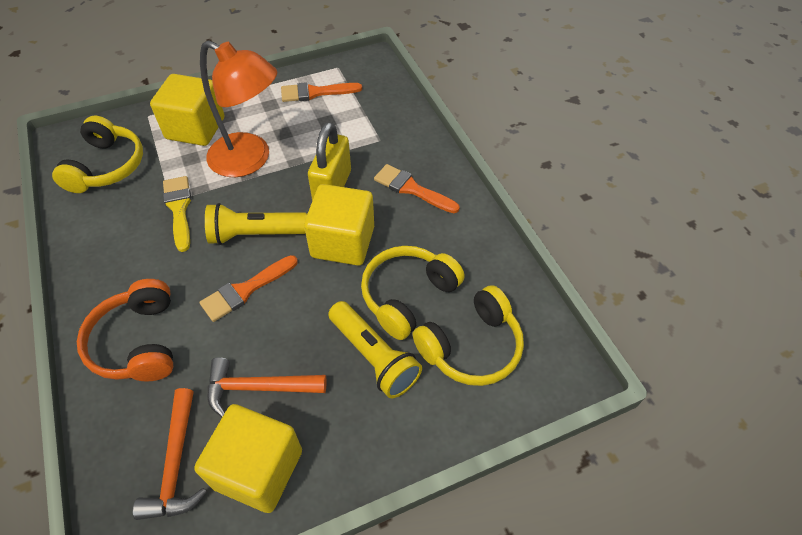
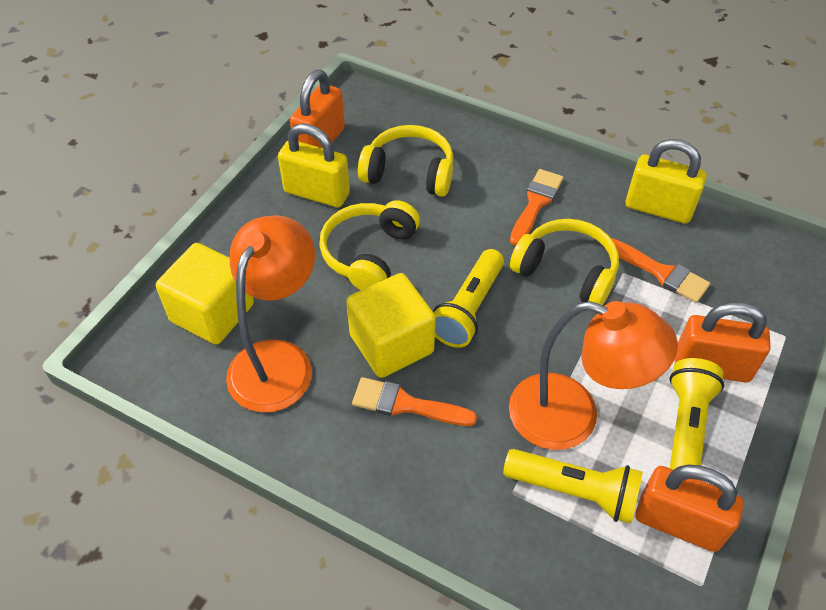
orange hammer: [133,388,207,520] [207,357,326,417] = 2 -> none = 0
orange headphones: [77,279,173,382] = 1 -> none = 0
orange lamp: [200,40,277,177] = 1 -> [226,215,315,412] [509,301,678,450] = 2
orange padlock: none = 0 -> [290,70,345,148] [636,465,744,552] [675,302,771,383] = 3
yellow brush: [163,176,191,252] = 1 -> none = 0
yellow cube: [150,74,224,146] [194,404,302,513] [304,184,374,266] = 3 -> [156,243,254,345] [346,273,436,378] = 2
yellow flashlight: [205,203,307,245] [328,301,422,398] = 2 -> [433,249,504,348] [503,449,643,524] [669,358,724,470] = 3
yellow padlock: [308,122,351,201] = 1 -> [278,123,350,208] [626,139,707,224] = 2

